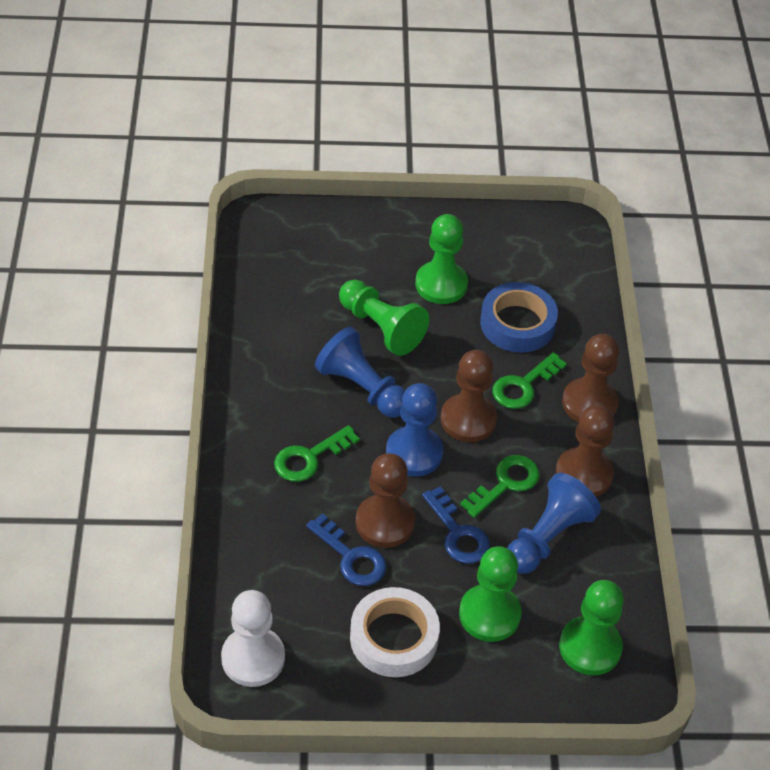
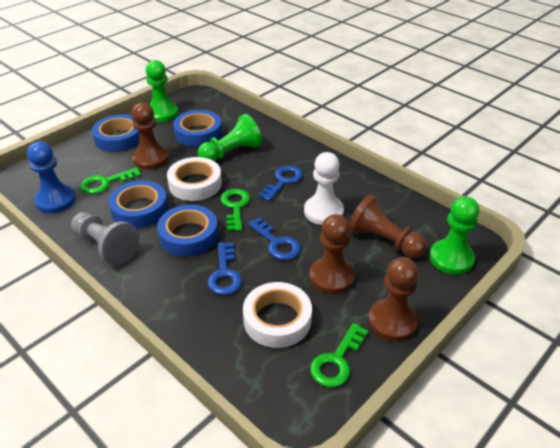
blue key: [306,513,387,586] [422,486,490,564] = 2 -> [208,242,242,295] [248,217,301,260] [258,166,303,201] = 3
blue pawn: [315,327,406,418] [386,383,443,477] [508,473,601,574] = 3 -> [27,142,76,213] = 1
blue tape: [480,282,558,353] = 1 -> [92,115,140,152] [108,181,168,228] [157,205,218,257] [173,110,222,147] = 4
green pawn: [339,280,429,356] [415,214,468,304] [459,546,522,642] [559,580,624,675] = 4 -> [146,60,178,122] [198,114,262,161] [430,196,479,274] = 3
grey pawn: none = 0 -> [71,212,139,265] = 1
white tape: [350,587,440,677] = 1 -> [167,157,222,201] [243,282,312,348] = 2

